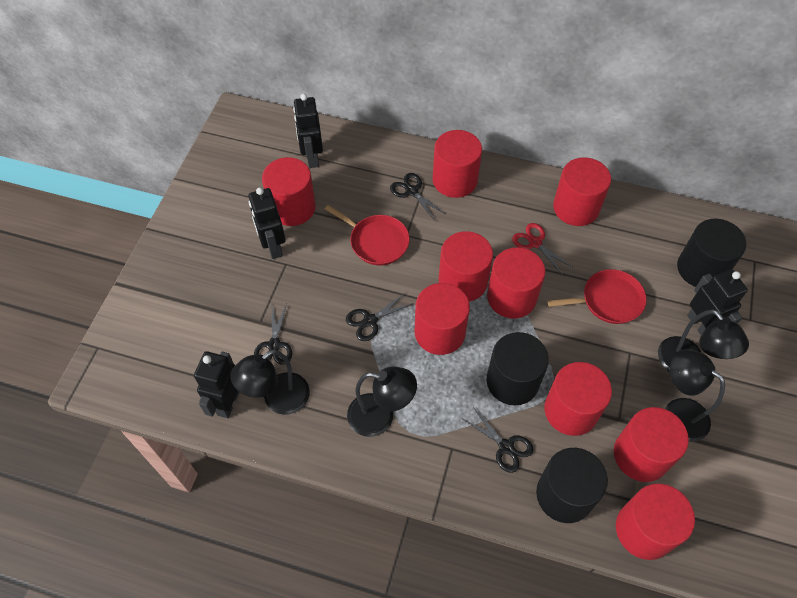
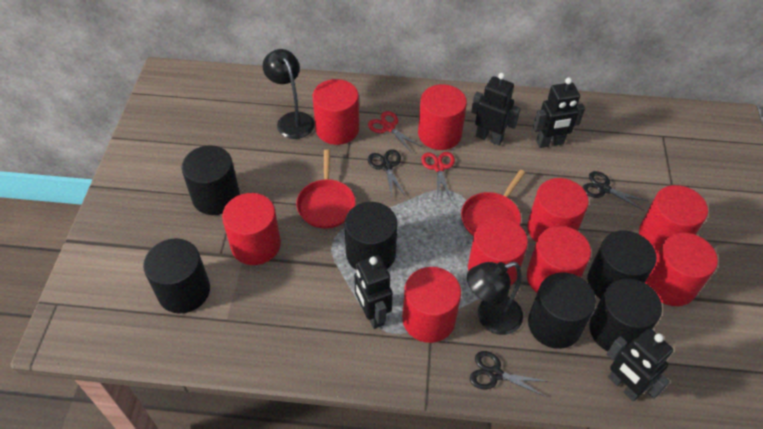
black cylinder: [486,332,549,405] [536,448,608,523] [677,219,746,287] = 3 -> [143,239,210,314] [182,145,240,215] [344,202,398,270] [528,272,596,349] [587,231,656,299] [589,278,662,351] = 6
black lamp: [230,350,310,415] [347,367,417,437] [658,309,749,372] [665,349,725,442] = 4 -> [263,49,315,139] [467,262,523,335] = 2
black scissors: [254,303,292,365] [346,292,414,341] [390,173,446,221] [463,407,534,473] = 4 -> [368,149,406,197] [470,351,546,397] [582,171,648,211] = 3
red scissors: [512,223,572,275] = 1 -> [368,111,422,153] [421,152,455,199] = 2

